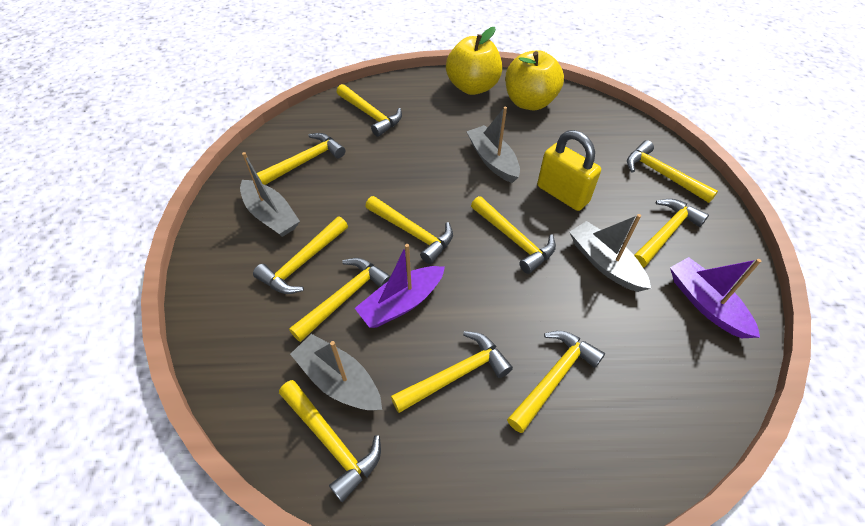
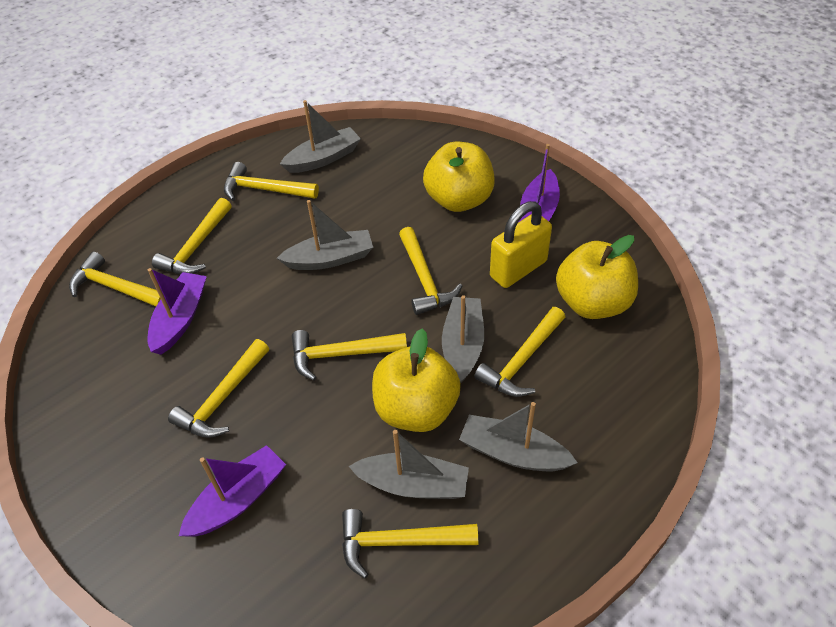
grey boat: [240,152,300,237] [290,334,382,410] [466,107,520,183] [570,214,651,292] = 4 -> [277,200,373,270] [280,100,361,173] [349,430,469,499] [442,295,484,383] [459,402,578,471] = 5
purple boat: [355,244,445,328] [670,257,761,338] = 2 -> [147,268,207,355] [179,445,286,537] [519,144,560,222] = 3
yellow apple: [446,27,502,95] [505,50,564,110] = 2 -> [372,329,461,432] [423,142,495,212] [556,235,638,319] = 3
yellow hammer: [253,217,348,294] [257,133,345,185] [279,380,381,502] [289,258,391,342] [337,84,402,137] [365,196,453,264] [391,331,513,413] [471,196,556,274] [507,331,605,433] [627,140,718,203] [634,199,709,268] = 11 -> [69,252,161,307] [152,198,232,274] [168,339,269,438] [224,162,319,201] [292,330,407,381] [342,509,478,579] [399,227,462,315] [474,307,565,397] = 8

